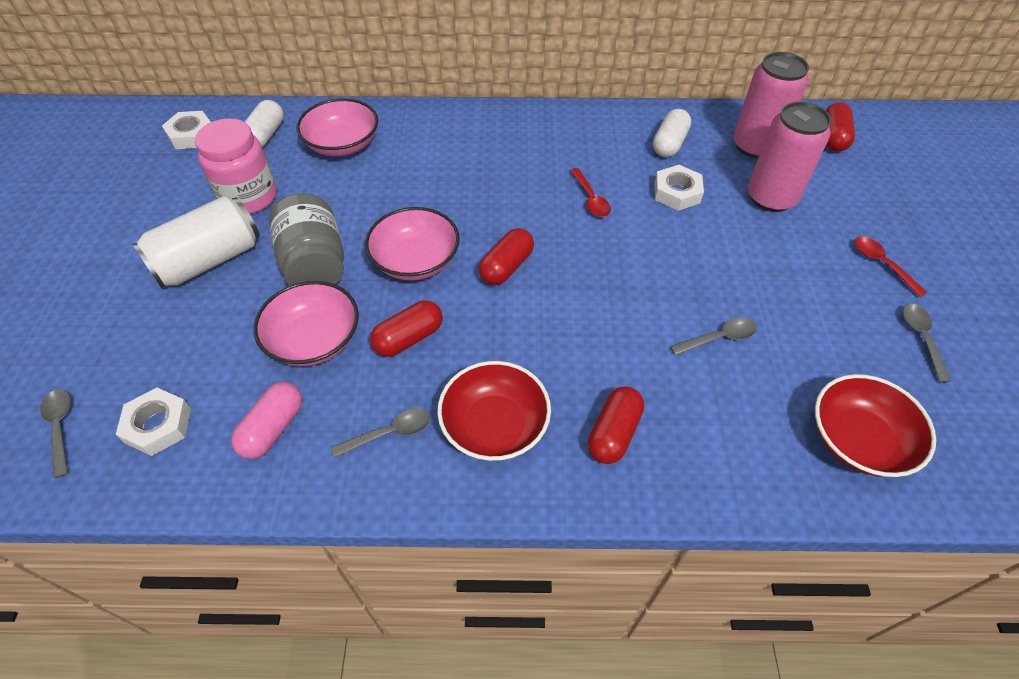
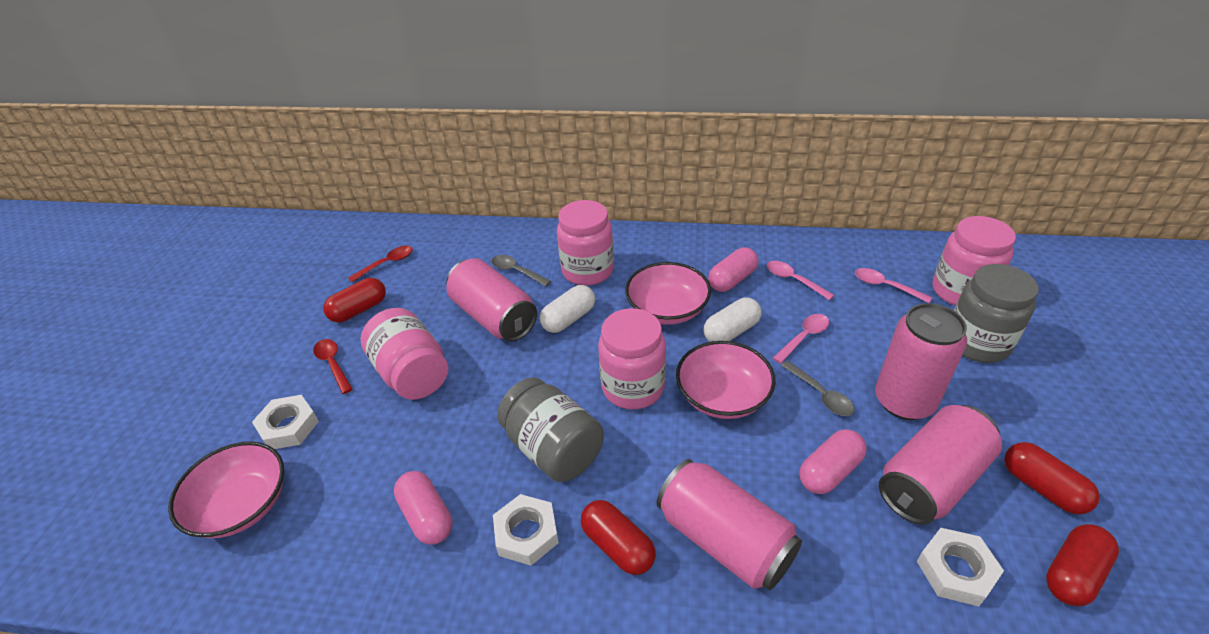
grey jar: [269,193,344,286] = 1 -> [497,377,604,482] [954,264,1039,363] = 2
grey spoon: [40,389,71,478] [331,408,431,458] [670,317,757,356] [903,303,951,382] = 4 -> [491,255,551,286] [781,361,855,416] = 2
pink can: [733,52,809,159] [748,102,831,212] = 2 -> [446,258,537,342] [657,459,802,590] [875,303,967,420] [879,405,1002,525] = 4
pink capsule: [231,382,303,459] = 1 -> [394,471,452,545] [708,248,758,292] [799,429,867,494] = 3
pink jar: [195,118,277,214] = 1 -> [361,308,448,400] [557,200,614,286] [598,308,666,410] [933,216,1016,306] = 4
pink spoon: none = 0 -> [767,261,834,300] [773,314,829,364] [855,268,932,303] = 3
red bowl: [437,361,551,461] [815,374,936,477] = 2 -> none = 0
white can: [132,196,260,288] = 1 -> none = 0

